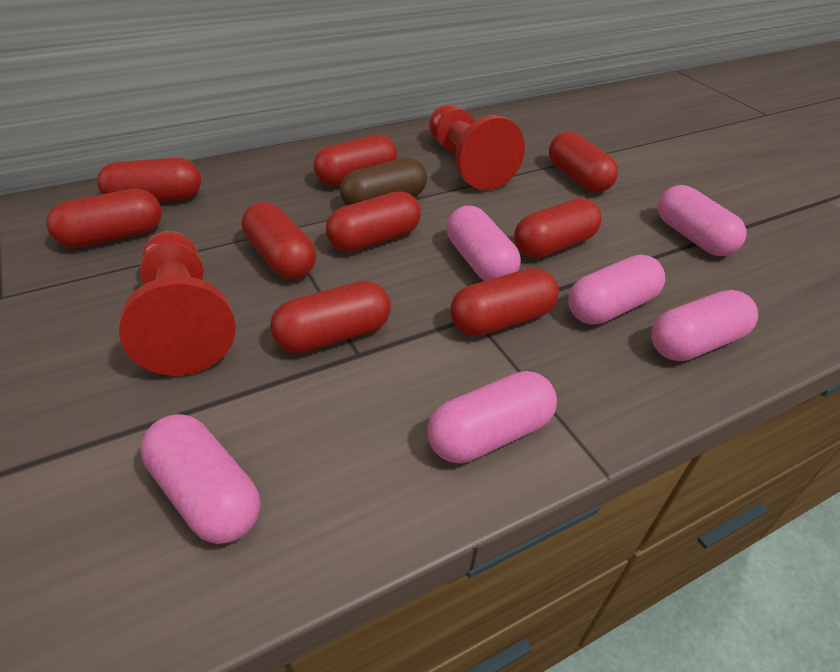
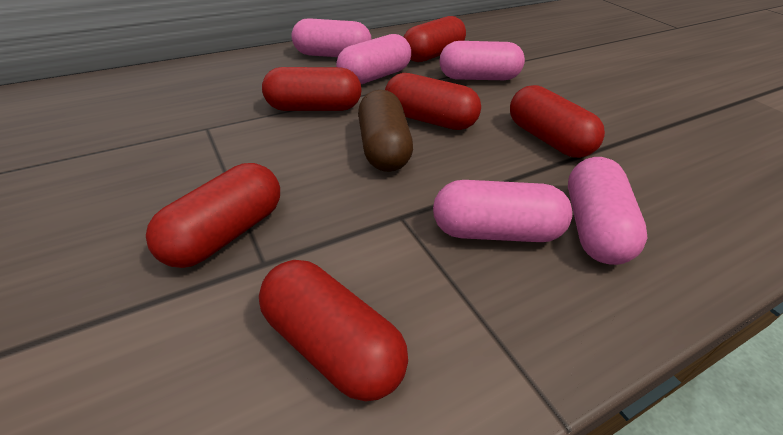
pink capsule: [141,414,260,544] [427,371,557,463] [447,206,521,281] [568,255,665,325] [651,290,758,361] [658,185,746,256] = 6 -> [292,18,372,57] [336,34,411,84] [433,180,573,242] [440,41,525,80] [568,157,647,265] = 5
red capsule: [46,189,162,248] [97,158,201,202] [242,202,316,279] [270,281,391,353] [314,135,397,186] [326,191,421,252] [450,268,559,336] [514,198,602,258] [549,132,618,192] = 9 -> [146,163,280,268] [259,260,408,401] [262,67,362,111] [385,73,481,130] [404,16,466,62] [510,85,605,158] = 6
red pawn: [119,231,236,376] [429,105,525,190] = 2 -> none = 0

